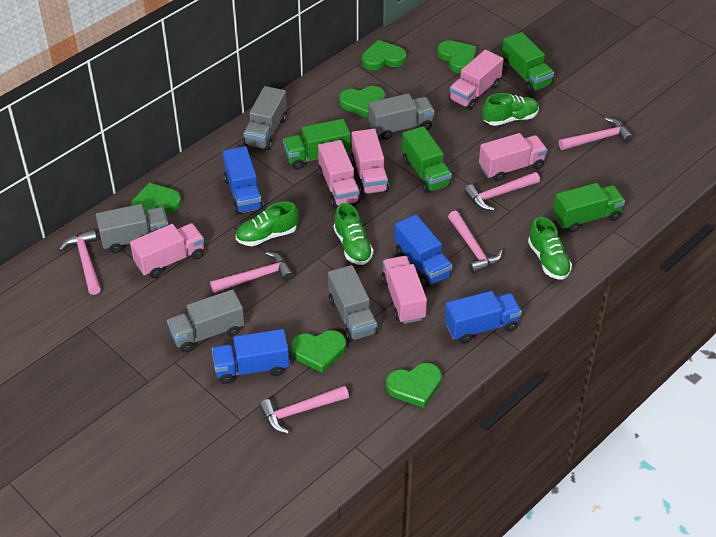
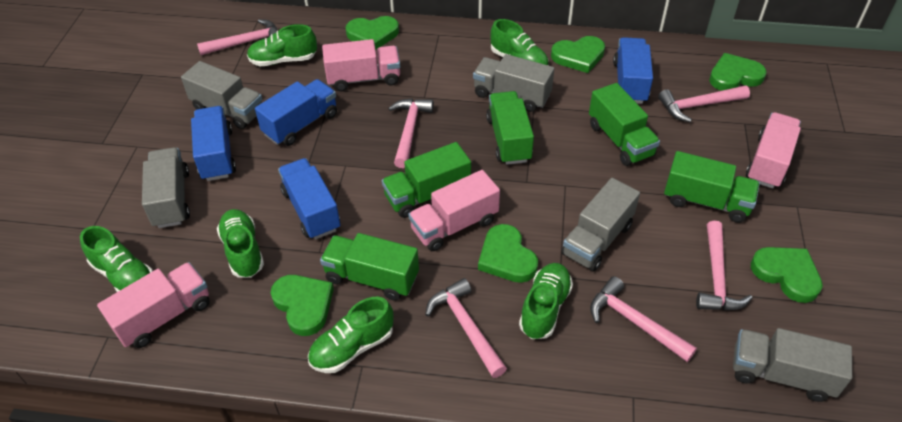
green shoe: [236,201,299,246] [334,203,373,265] [482,93,539,126] [528,217,572,280] = 4 -> [80,226,153,292] [217,209,264,278] [247,24,317,66] [308,297,393,373] [490,19,549,65] [519,263,573,339] = 6
green truck: [283,119,350,170] [402,126,452,193] [502,32,554,93] [553,183,625,233] = 4 -> [320,233,419,301] [382,142,471,218] [486,91,534,165] [589,83,660,166] [664,151,760,223] = 5
pink truck: [130,223,204,278] [318,140,360,208] [351,129,389,195] [381,256,427,324] [449,50,503,110] [479,133,547,182] = 6 -> [97,262,210,348] [322,39,400,91] [408,170,500,251] [746,112,801,189] = 4

